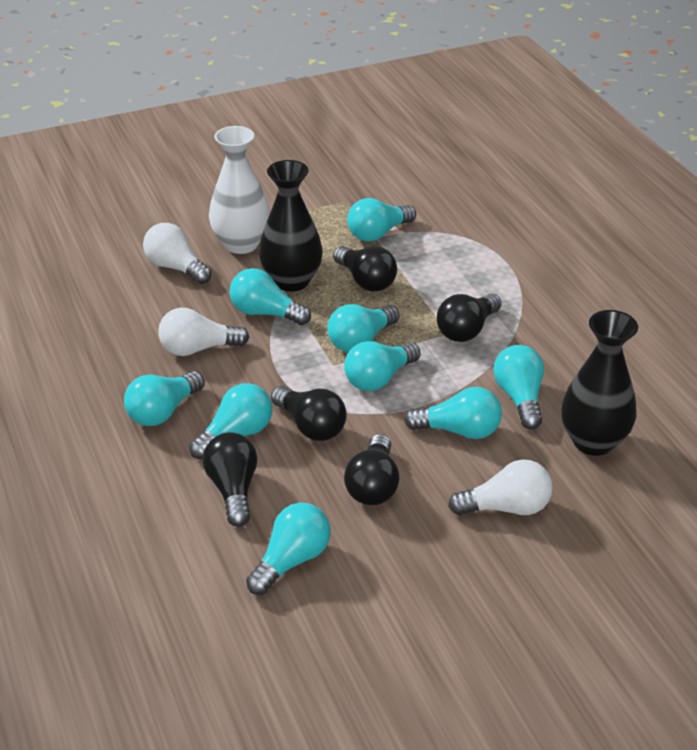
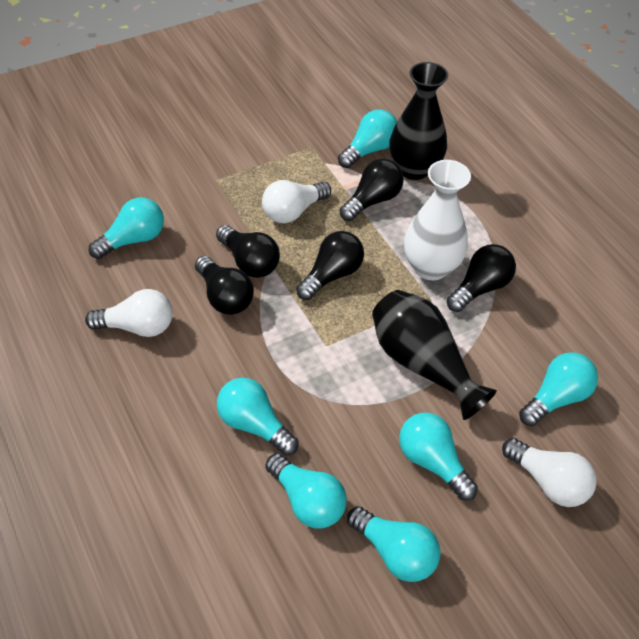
turquoise light bulb: [124,371,205,426] [189,383,272,460] [230,268,311,325] [246,503,331,595] [327,304,400,352] [344,341,421,391] [347,198,416,242] [404,387,502,439] [493,345,544,429] = 9 -> [89,198,164,259] [217,378,299,456] [266,453,347,528] [338,109,397,168] [347,506,440,582] [399,413,478,501] [519,352,598,426] = 7

